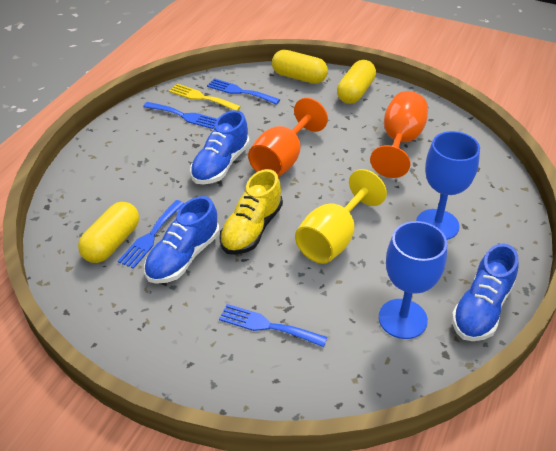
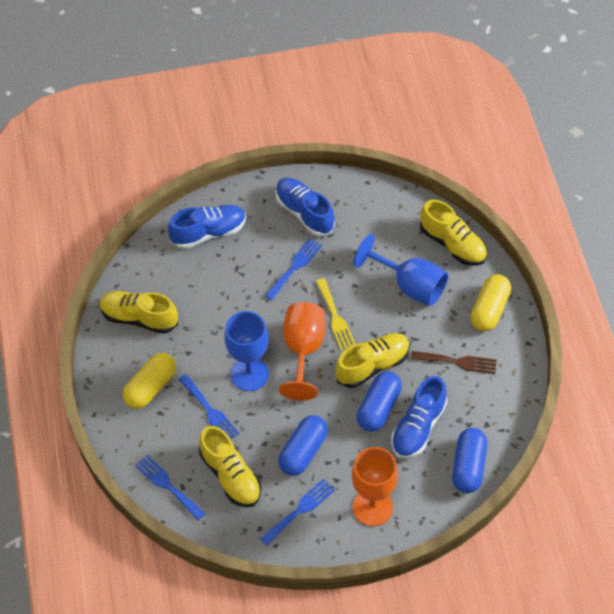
blue capsule: none = 0 -> [278,415,328,476] [357,371,402,432] [452,428,487,493] = 3
brown fork: none = 0 -> [411,351,497,374] = 1
yellow capsule: [78,202,139,263] [272,50,328,84] [337,60,376,104] = 3 -> [123,353,176,409] [470,274,511,332] = 2
yellow goblet: [295,169,387,264] = 1 -> none = 0
yellow shoe: [220,169,283,255] = 1 -> [99,291,178,334] [199,426,261,507] [335,333,410,388] [420,200,487,266] = 4

